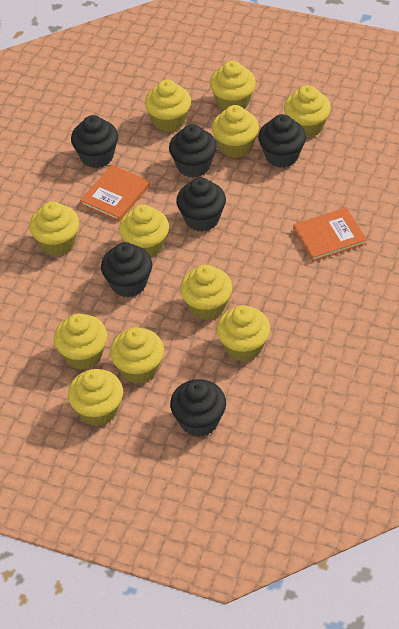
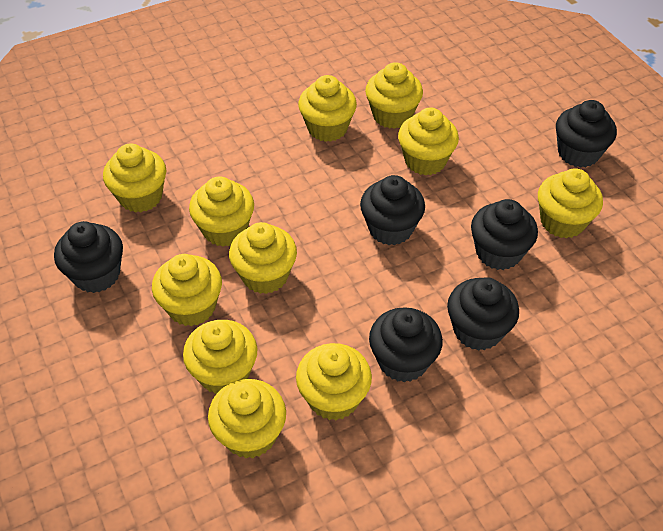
orange book: [80,165,150,222] [293,208,367,262] = 2 -> none = 0

